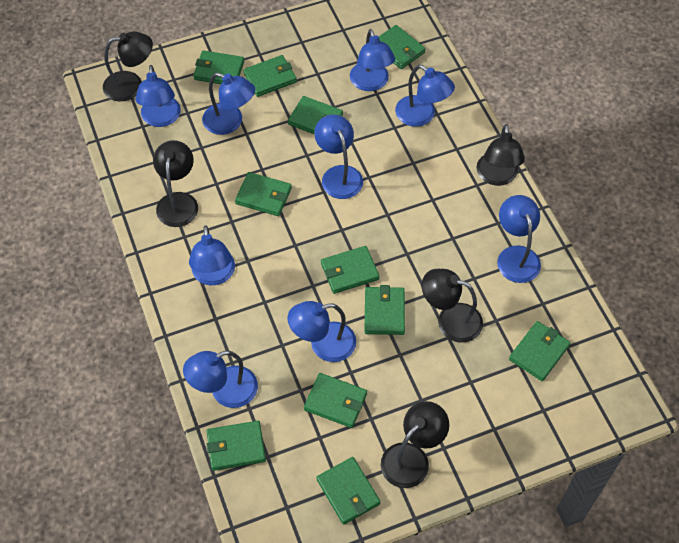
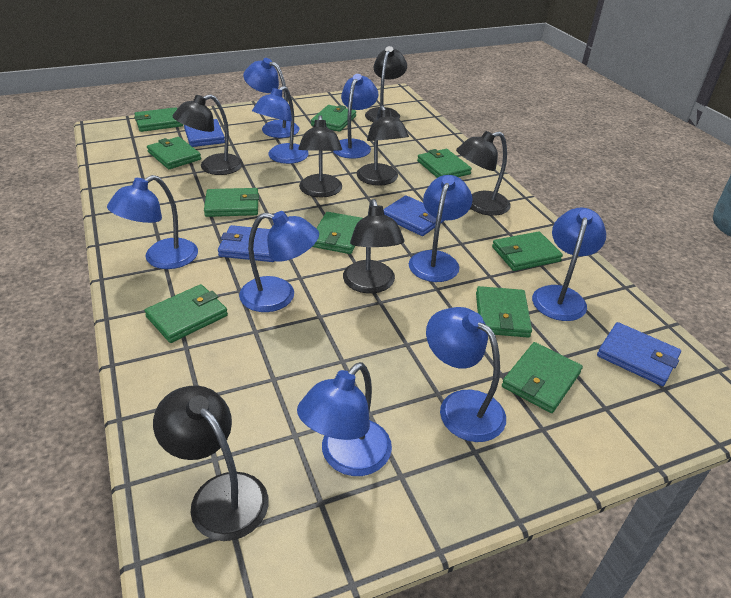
black lamp: [103,31,153,101] [153,140,198,227] [381,401,449,488] [422,269,483,343] [477,124,525,186] = 5 -> [153,386,269,541] [173,94,243,175] [298,115,342,197] [343,199,404,293] [357,106,409,186] [365,46,407,122] [456,131,511,216] = 7
blue wallet: none = 0 -> [184,119,225,147] [218,225,274,262] [383,195,445,236] [597,322,681,386] = 4
green wallet: [193,50,244,84] [207,421,266,471] [235,172,292,216] [243,55,297,97] [288,96,343,134] [304,373,367,428] [316,457,381,525] [321,246,380,294] [365,285,405,335] [379,25,426,69] [509,321,570,381] = 11 -> [134,107,183,132] [144,284,228,343] [147,137,201,169] [204,188,259,217] [311,105,356,132] [312,212,363,254] [417,149,472,178] [476,286,532,338] [492,231,563,271] [502,342,583,413] = 10

